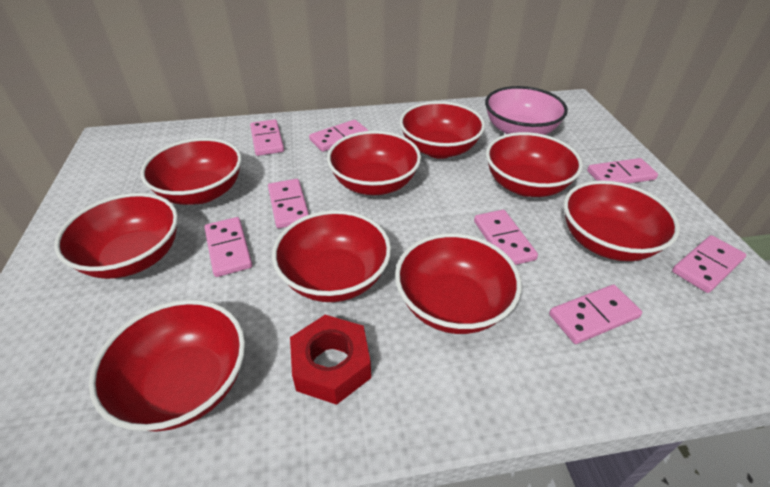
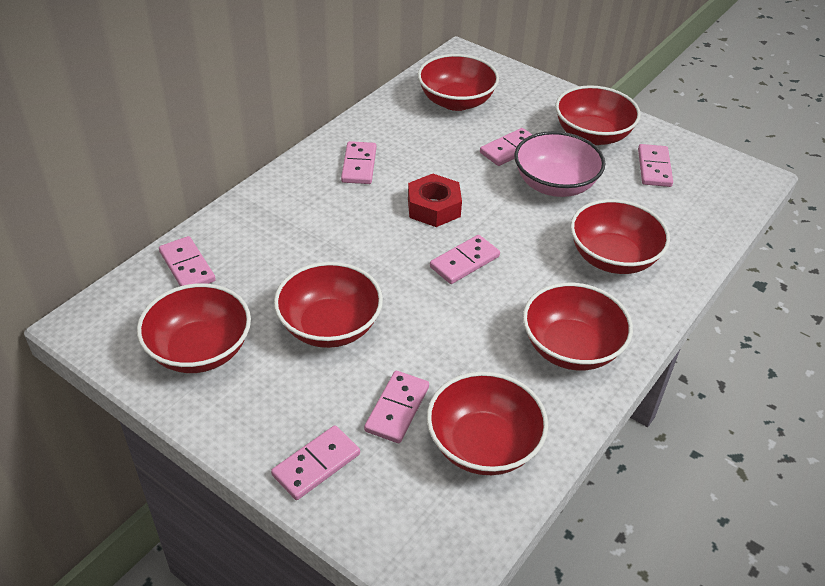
pink domino: [204,217,252,277] [250,119,284,156] [268,179,309,228] [309,120,369,152] [474,210,538,265] [549,284,642,344] [587,158,658,184] [672,235,746,293] = 8 -> [159,236,216,286] [271,425,360,500] [341,141,376,184] [364,371,429,443] [430,235,500,284] [480,128,532,166] [638,144,673,187] = 7
red bowl: [54,193,178,279] [89,300,245,431] [140,138,242,205] [272,210,391,302] [327,131,421,195] [395,233,522,334] [399,101,485,159] [486,132,583,197] [564,180,680,261] = 9 -> [137,283,251,373] [274,262,383,348] [418,54,499,111] [427,372,548,475] [523,283,633,371] [555,85,641,145] [570,199,670,274] = 7

